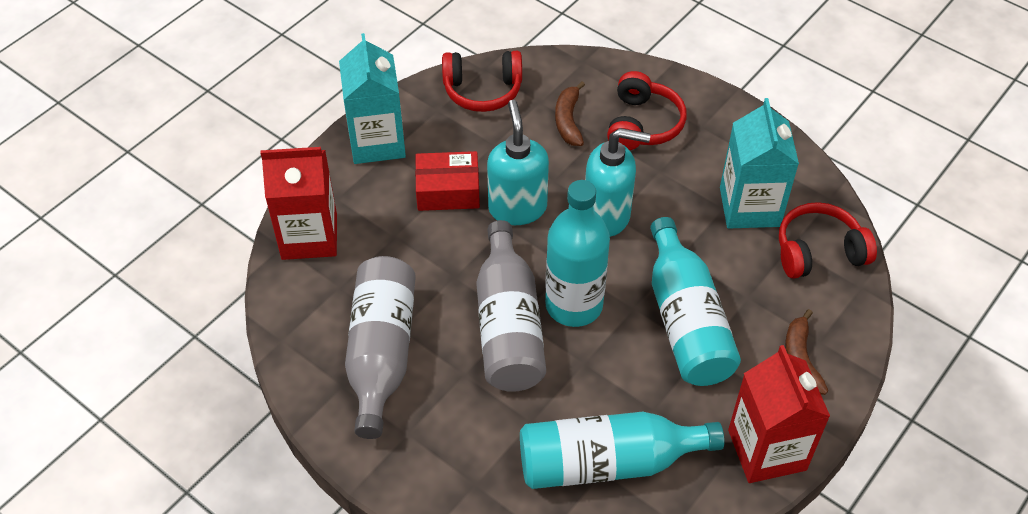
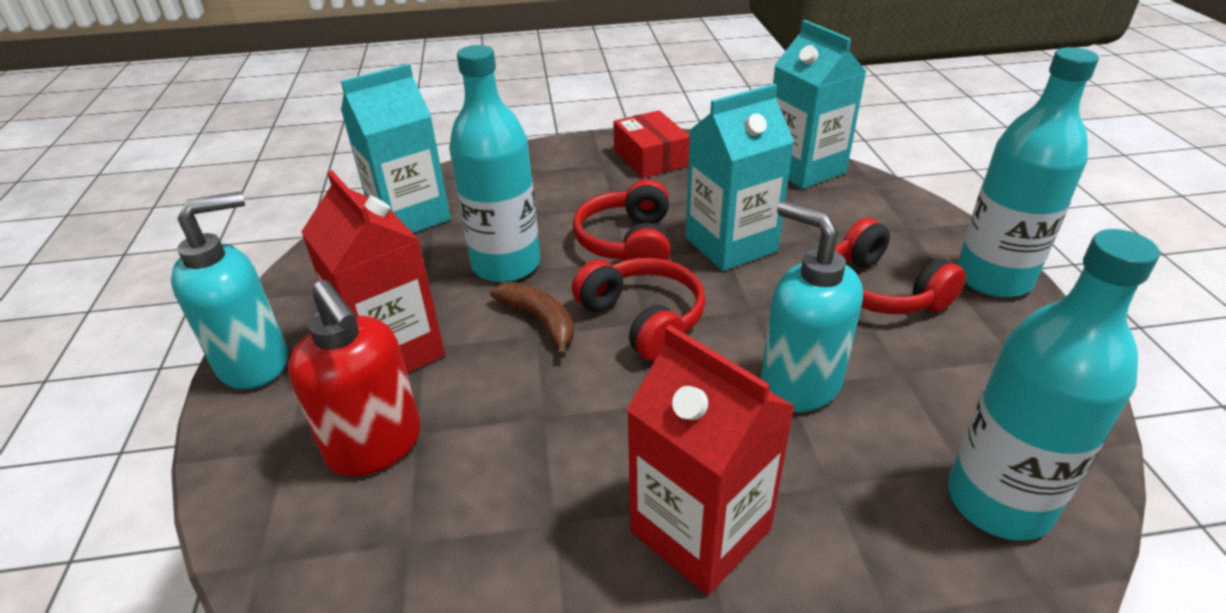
brown banana: [555,81,585,146] [785,309,828,395] = 2 -> [490,282,574,358] = 1
grey bottle: [345,256,416,439] [476,220,546,392] = 2 -> none = 0
red soap dispenser: none = 0 -> [288,280,421,476] = 1
turquoise carton: [339,33,406,164] [720,98,799,229] = 2 -> [341,64,451,233] [686,84,794,271] [773,20,867,189] = 3

